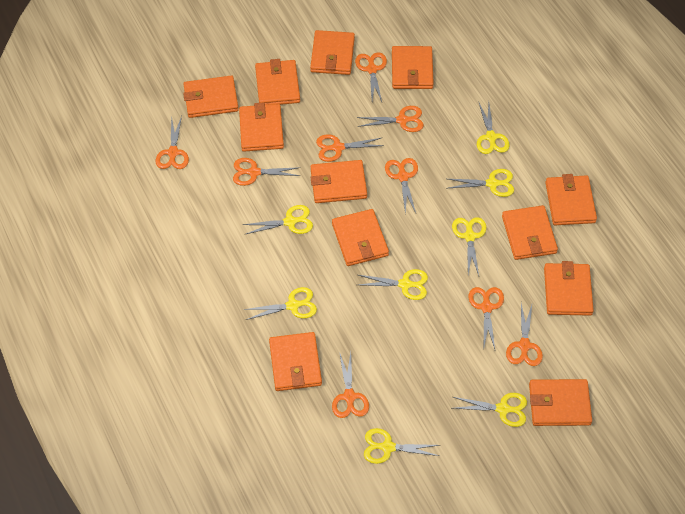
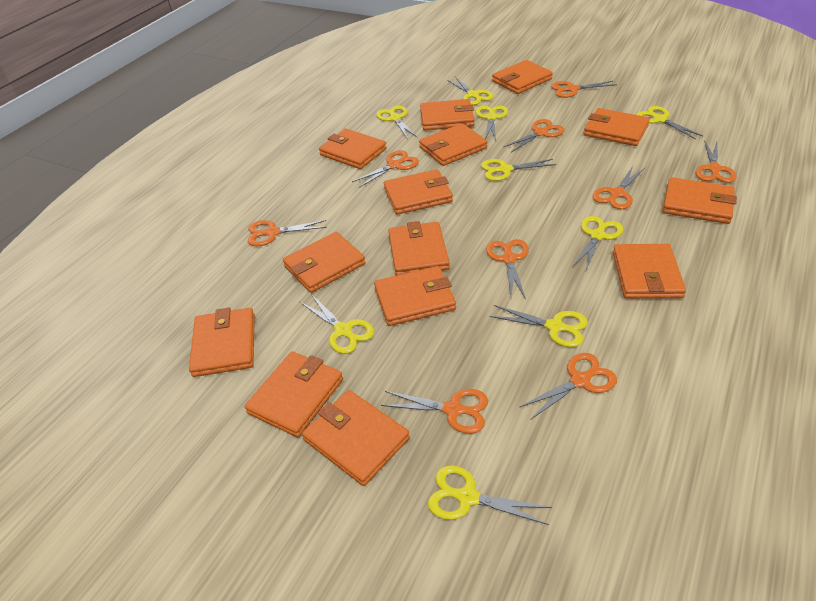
orange wallet: [183,76,239,118] [239,102,284,152] [255,59,300,105] [269,332,322,391] [310,30,355,75] [310,160,367,203] [332,209,389,266] [392,46,434,89] [502,205,558,260] [529,379,592,426] [544,261,594,316] [545,174,597,225] = 12 -> [189,307,255,377] [244,351,343,438] [283,232,366,293] [302,390,410,486] [319,129,387,169] [374,266,456,326] [384,169,453,215] [388,221,450,275] [419,123,487,166] [420,99,475,131] [492,60,553,94] [584,108,650,146] [613,244,686,299] [663,177,737,224] = 14
yellow scissors: [243,205,313,235] [243,287,317,320] [358,269,428,300] [364,428,439,464] [448,169,514,197] [452,217,486,275] [453,393,527,427] [477,103,510,154] = 8 -> [300,294,374,354] [376,106,417,140] [428,465,552,525] [447,77,494,105] [476,106,508,141] [481,159,556,181] [489,305,588,347] [572,216,623,270] [636,106,703,140] = 9

